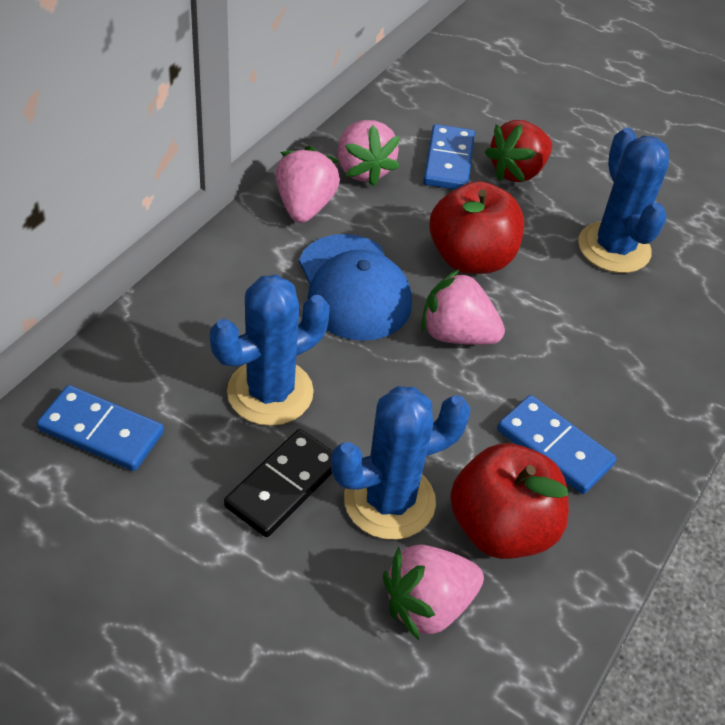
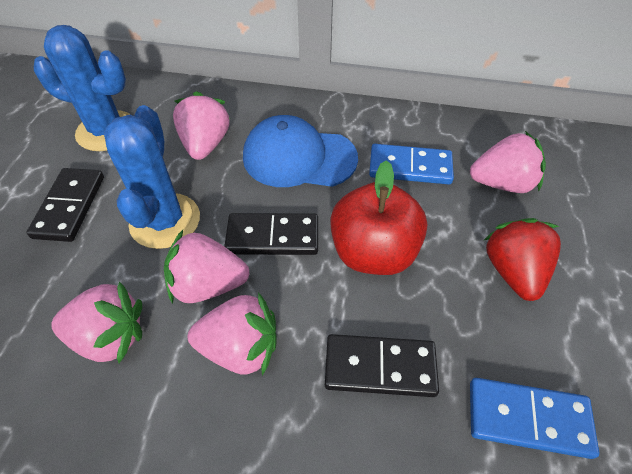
black domino: [224,429,333,537] = 1 -> [26,168,104,242] [224,213,318,255] [325,334,439,397] = 3
blue cactus: [210,275,330,426] [331,386,471,540] [578,127,669,273] = 3 -> [34,25,131,151] [104,105,200,249] = 2
blue domino: [37,385,164,471] [423,124,475,190] [497,395,616,494] = 3 -> [369,144,454,184] [470,378,599,459] = 2
pink strawberry: [275,146,340,223] [338,120,400,187] [383,544,484,640] [421,269,505,345] = 4 -> [51,281,142,363] [164,230,250,304] [173,91,230,160] [188,292,277,376] [470,131,546,193] = 5
red apple: [429,181,524,274] [450,443,569,559] = 2 -> [330,160,427,275] = 1

